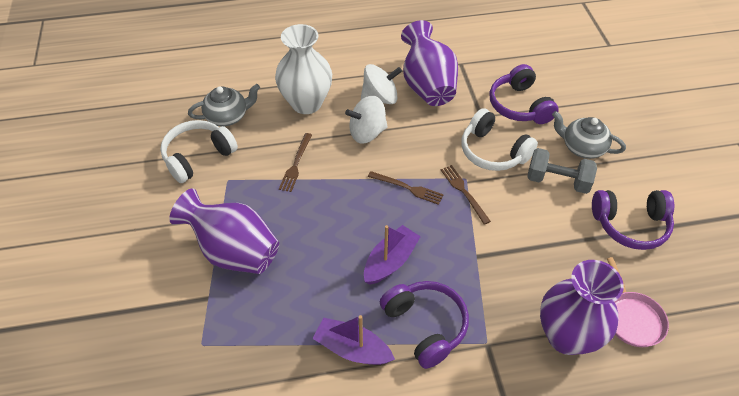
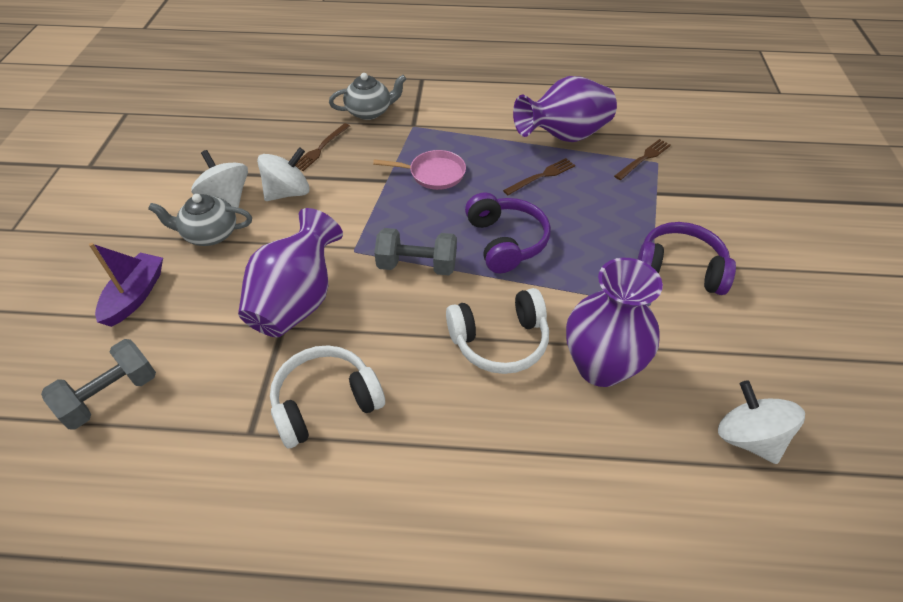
grey dumbbell: [527,148,597,194] = 1 -> [41,339,156,430] [374,228,457,275] = 2
purple boat: [312,315,395,365] [364,225,421,285] = 2 -> [89,243,163,327] = 1
purple headphones: [380,281,469,369] [490,64,559,124] [592,190,674,250] = 3 -> [465,192,550,273] [638,222,736,295] = 2
white spinning top: [345,96,388,144] [361,64,402,104] = 2 -> [191,150,248,208] [257,147,310,201] [718,381,805,464] = 3
white vase: [275,24,332,114] = 1 -> none = 0

